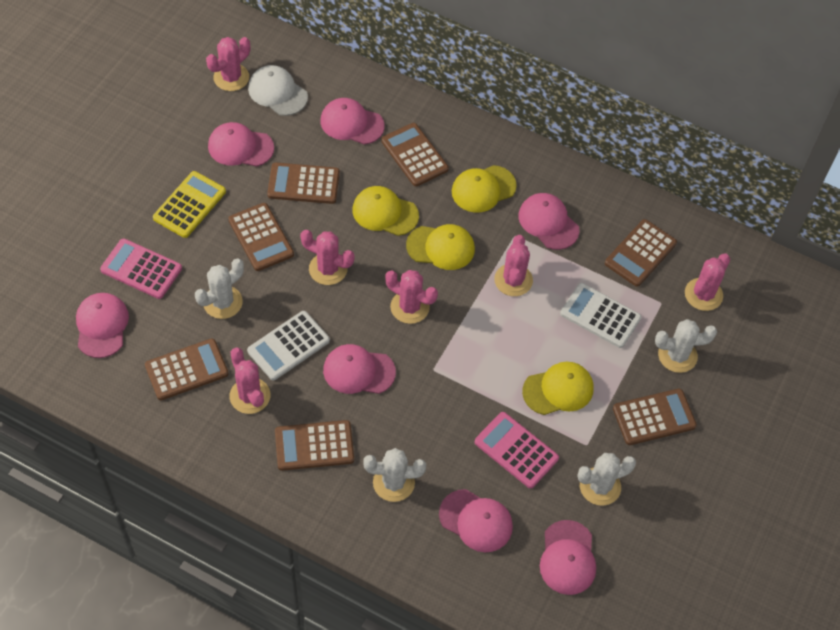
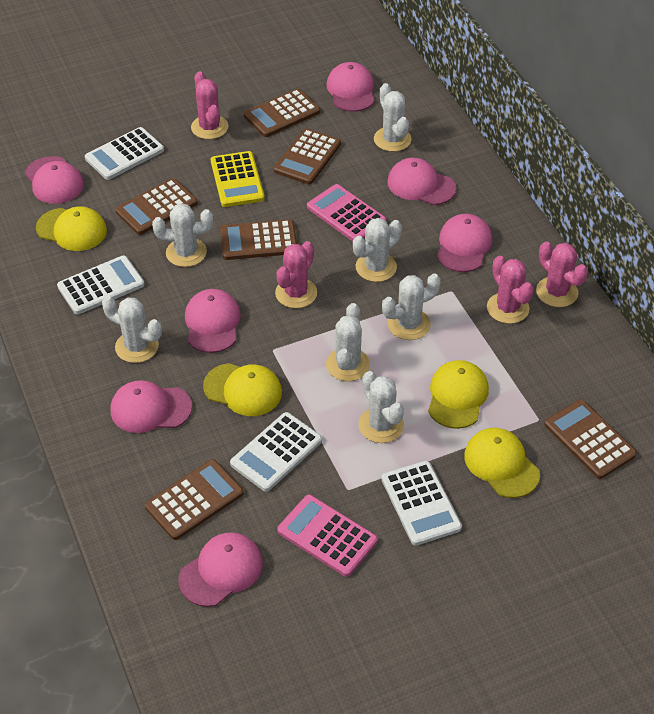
brown calculator: [145,338,228,400] [228,203,294,271] [267,162,340,204] [275,420,354,471] [381,123,449,187] [605,219,677,287] [613,389,697,445] = 7 -> [115,178,198,235] [145,459,244,540] [220,219,297,260] [244,89,320,137] [274,128,341,184] [544,399,637,479] = 6
pink cactus: [206,37,250,91] [230,347,271,414] [300,230,355,285] [385,270,438,324] [494,235,533,296] [685,254,730,311] = 6 -> [191,71,229,139] [275,241,317,308] [487,256,534,324] [536,241,588,307] = 4
white cactus: [195,258,244,319] [364,448,426,502] [577,453,636,506] [655,319,717,373] = 4 -> [102,296,162,363] [152,203,213,267] [326,303,370,381] [353,218,402,282] [358,371,404,443] [374,83,411,152] [382,273,441,340] = 7
white calculator: [247,311,330,380] [560,283,641,348] = 2 -> [57,255,145,315] [85,127,164,180] [230,412,322,492] [381,461,462,546] = 4
white cap: [248,65,308,116] = 1 -> none = 0

